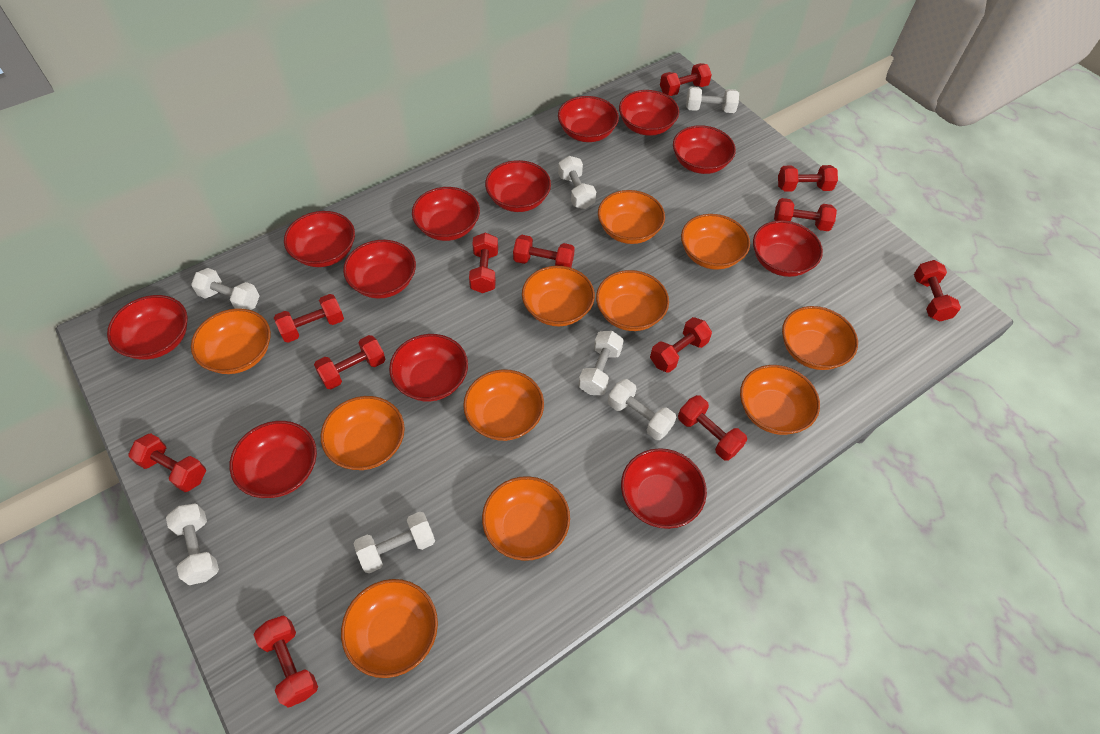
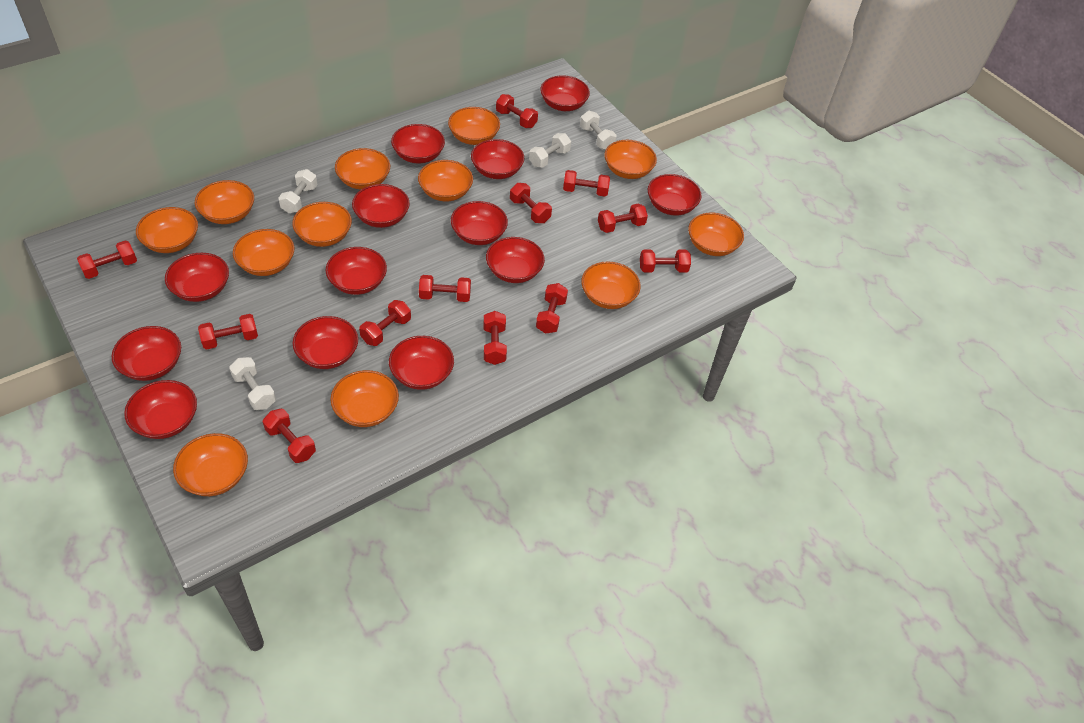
orange bowl: [191,308,271,374] [321,396,405,470] [341,579,438,678] [463,369,544,441] [482,476,570,561] [522,266,595,326] [596,270,669,331] [598,190,665,244] [681,214,750,270] [740,365,820,435] [782,306,858,370] = 11 -> [136,207,198,253] [173,433,248,496] [195,180,254,224] [233,229,294,276] [292,202,352,247] [330,370,399,427] [335,148,390,190] [418,160,473,201] [448,107,500,145] [581,261,641,309] [604,140,657,179] [688,213,744,256] = 12
red bowl: [107,295,188,359] [229,421,317,498] [284,211,355,267] [343,240,416,299] [389,334,468,402] [412,187,480,241] [485,160,551,212] [558,96,619,142] [619,90,679,136] [621,448,707,529] [673,125,736,174] [753,220,823,277] = 12 -> [112,326,181,381] [124,380,197,439] [165,253,229,302] [293,316,358,369] [326,247,387,295] [352,184,410,228] [389,336,454,390] [391,124,445,163] [451,201,508,245] [471,139,524,179] [486,237,545,283] [540,75,590,111] [648,174,702,216] = 13
white dumbbell: [166,504,219,585] [191,268,259,310] [353,512,435,573] [558,156,596,209] [578,331,624,395] [608,379,677,440] [686,87,739,113] = 7 -> [229,357,276,410] [279,169,317,213] [529,133,571,168] [580,111,616,150] = 4

